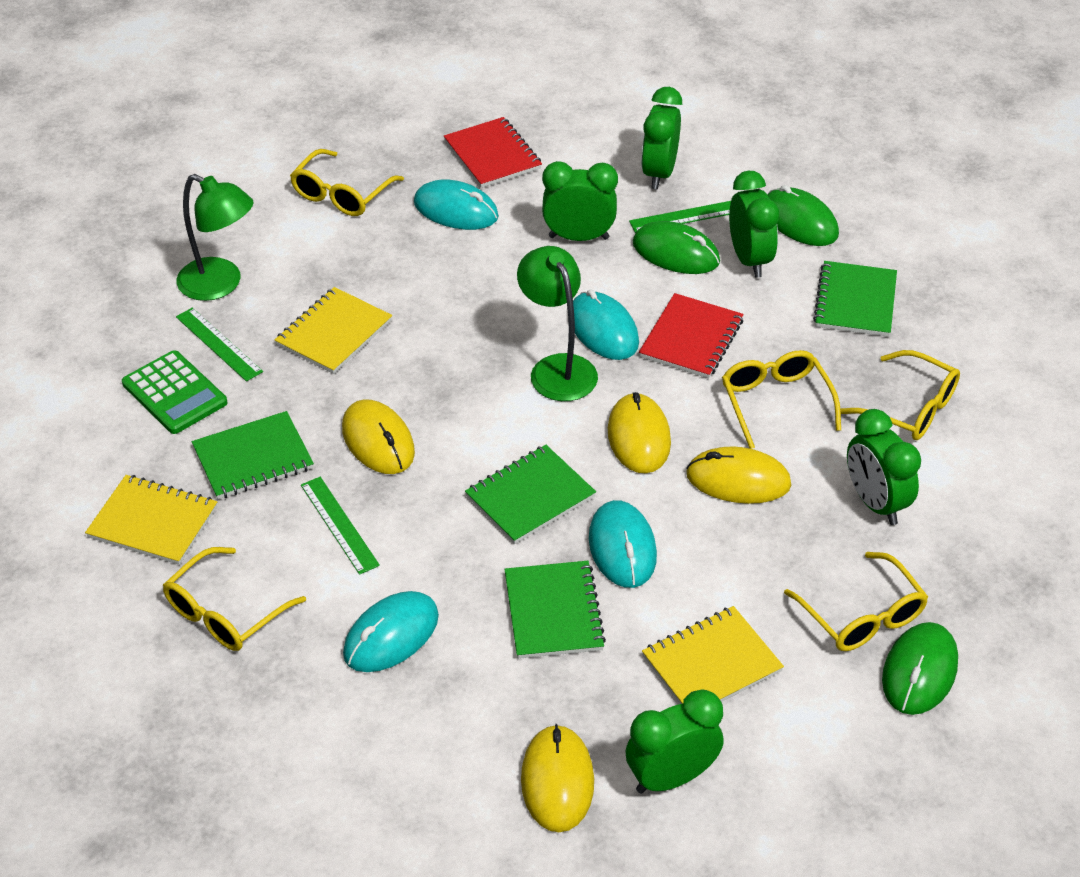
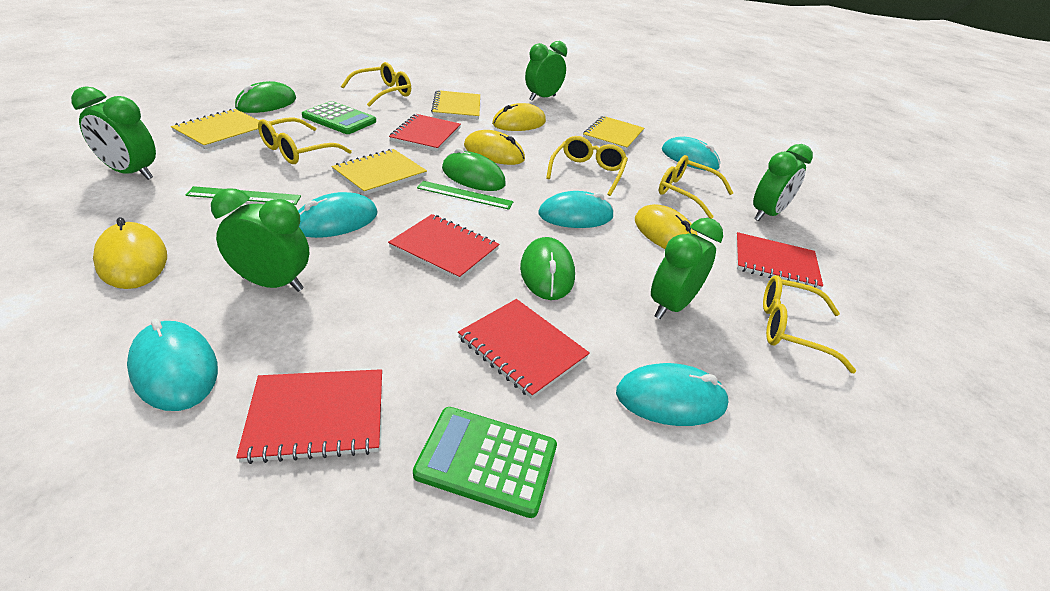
green calculator: [122,350,227,434] = 1 -> [302,101,376,134] [413,407,557,518] = 2
green lamp: [177,174,254,301] [517,246,598,401] = 2 -> none = 0
green notebook: [192,411,314,499] [465,445,596,544] [504,561,606,659] [813,261,897,337] = 4 -> none = 0
green ruler: [176,308,263,381] [301,477,380,575] [629,201,731,233] = 3 -> [186,186,301,205] [417,181,514,210] = 2
red notebook: [444,117,542,188] [639,293,744,378] = 2 -> [236,369,382,464] [388,214,500,281] [389,114,461,152] [458,299,590,399] [736,232,823,289] = 5
turquoise mouse: [343,591,439,672] [414,180,499,230] [573,289,639,360] [589,500,657,588] = 4 -> [127,319,218,411] [298,192,378,238] [538,191,614,228] [616,363,729,426] [662,137,720,171] = 5
yellow notebook: [85,475,218,565] [275,287,392,374] [642,606,784,704] = 3 -> [171,109,259,149] [332,149,427,195] [431,90,480,120] [583,116,644,151] = 4

